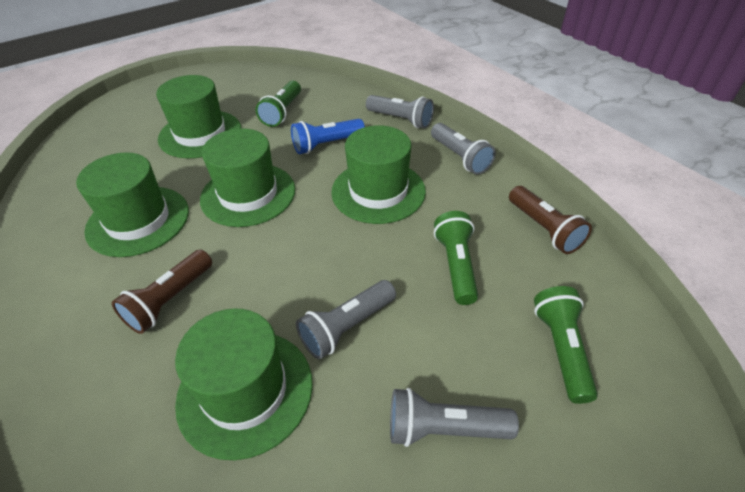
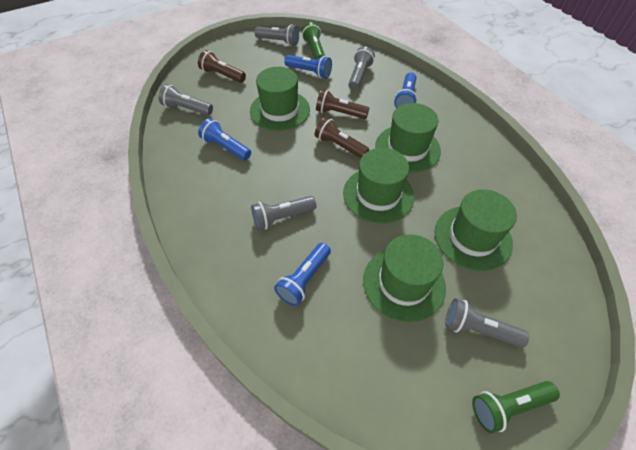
blue flashlight: [291,119,365,154] = 1 -> [198,118,251,161] [274,243,331,306] [284,55,332,78] [394,73,418,108] = 4
brown flashlight: [112,250,212,334] [509,186,592,254] = 2 -> [198,50,246,83] [315,117,369,158] [316,89,370,119] = 3
green flashlight: [256,81,301,127] [434,211,478,305] [534,286,598,404] = 3 -> [302,22,325,60] [472,381,560,433] = 2
grey flashlight: [296,280,396,359] [366,95,434,128] [390,388,519,447] [431,123,496,175] = 4 -> [159,84,213,115] [251,196,316,230] [254,24,299,46] [348,47,375,91] [445,298,529,348] = 5

